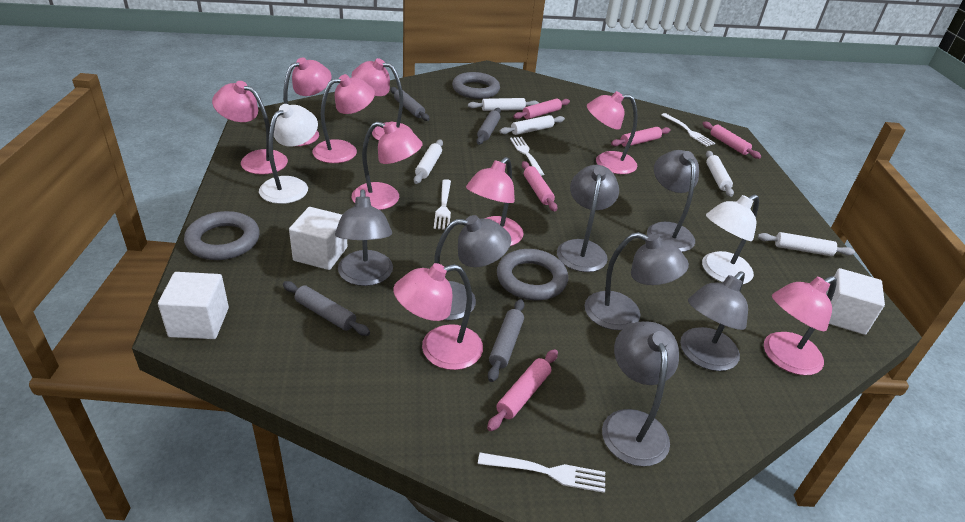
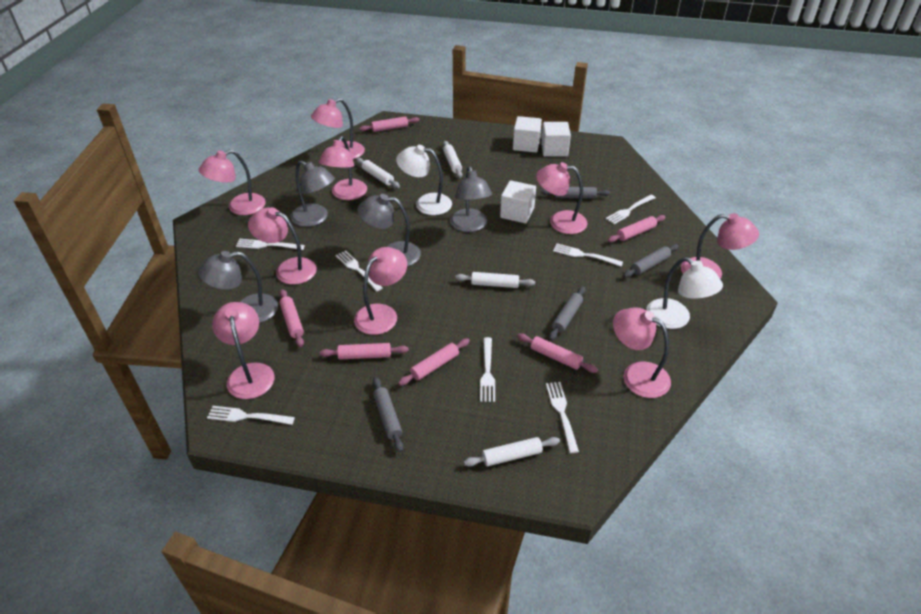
grey lamp: [335,189,393,286] [434,215,511,320] [557,165,619,272] [585,232,689,330] [602,321,679,467] [647,150,699,252] [680,271,748,371] = 7 -> [198,251,278,323] [291,160,335,227] [357,194,421,266] [450,166,492,232] = 4
grey ring: [184,211,260,260] [452,72,500,99] [497,249,568,301] = 3 -> none = 0
pink rolling pin: [487,349,558,431] [513,98,570,119] [522,161,557,211] [611,127,671,147] [702,122,761,159] = 5 -> [279,289,304,347] [320,343,409,359] [360,116,419,132] [398,338,470,386] [517,333,598,373] [608,215,666,242] = 6
white fork: [434,179,451,230] [478,453,605,493] [510,137,544,176] [661,113,715,146] = 4 -> [207,406,295,425] [236,239,305,250] [335,251,383,291] [480,337,495,402] [546,382,579,453] [553,244,623,267] [606,195,656,224] = 7
white rolling pin: [414,140,443,184] [468,98,539,111] [500,115,565,135] [706,151,734,197] [758,232,855,256] = 5 -> [356,158,400,188] [443,141,462,178] [455,272,535,288] [464,437,560,467] = 4

